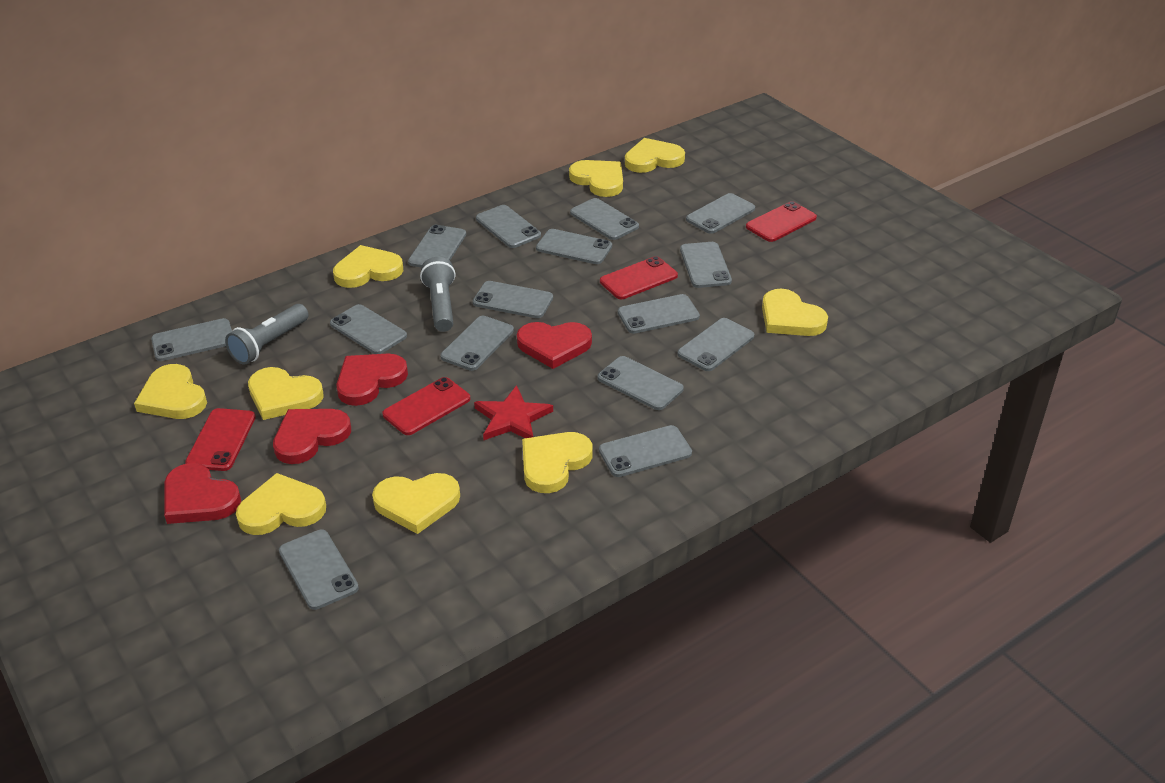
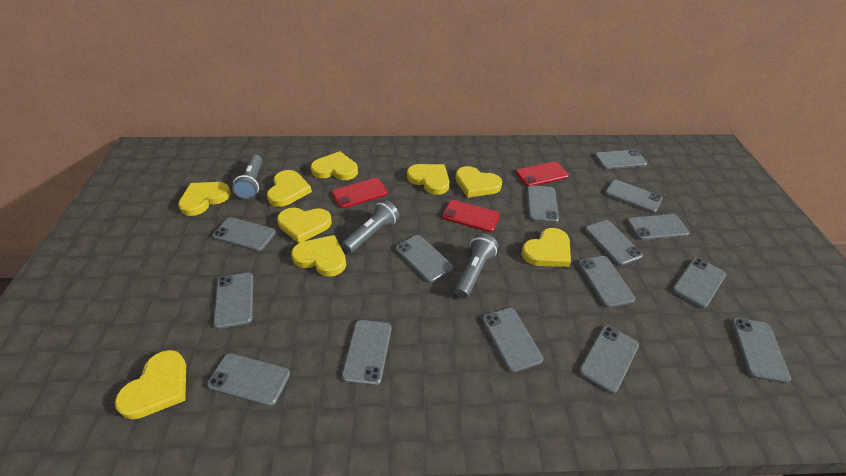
grey flashlight: [225,304,309,365] [420,257,456,332] = 2 -> [232,155,262,199] [342,200,399,253] [454,233,498,298] = 3
red heart: [164,463,241,524] [273,409,351,464] [336,354,408,406] [517,322,592,369] = 4 -> none = 0
red phone: [185,408,256,471] [382,377,470,435] [600,256,678,299] [746,201,817,242] = 4 -> [332,178,388,208] [442,200,500,232] [516,161,569,187] = 3
red star: [474,385,553,440] = 1 -> none = 0

